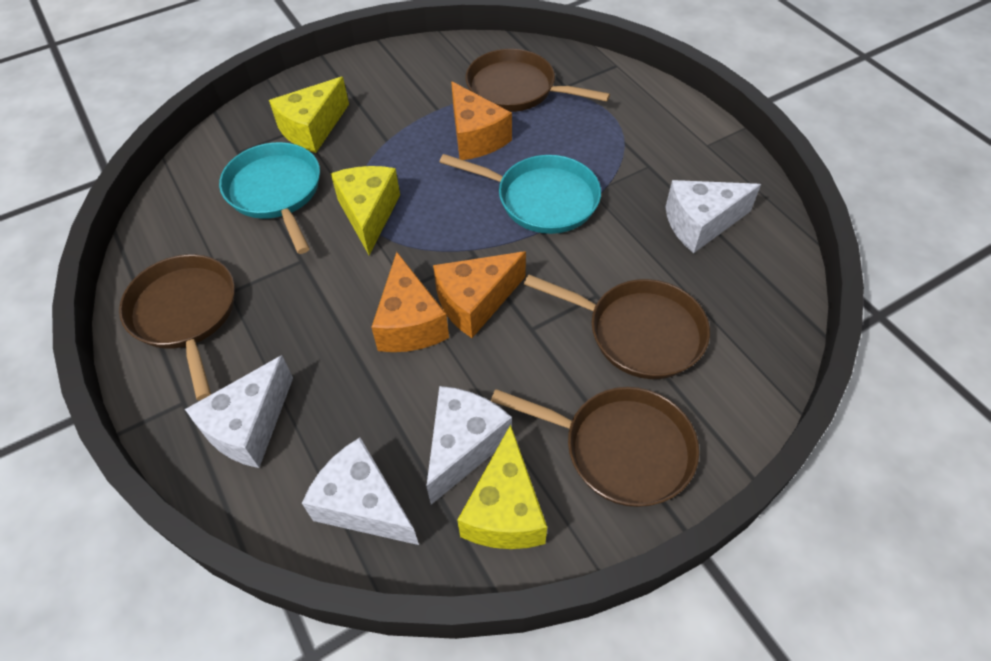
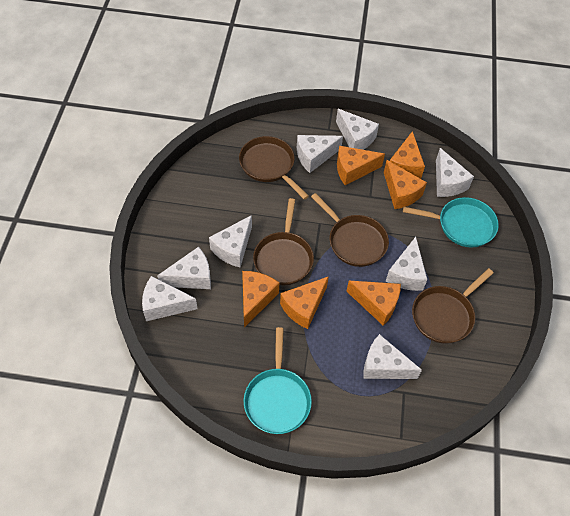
orange cheese: [371,252,449,352] [433,251,526,338] [451,81,512,160] = 3 -> [242,271,279,328] [280,276,329,329] [337,146,385,185] [346,281,401,325] [384,160,427,209] [390,131,425,179] = 6
white cheese: [185,355,293,468] [302,438,419,545] [426,386,512,505] [665,180,761,253] = 4 -> [142,276,198,321] [157,247,211,289] [209,215,252,267] [297,135,343,173] [336,109,379,150] [363,334,422,379] [386,237,427,291] [436,148,474,197] = 8
yellow cheese: [269,77,349,153] [331,166,400,255] [457,425,547,549] = 3 -> none = 0

